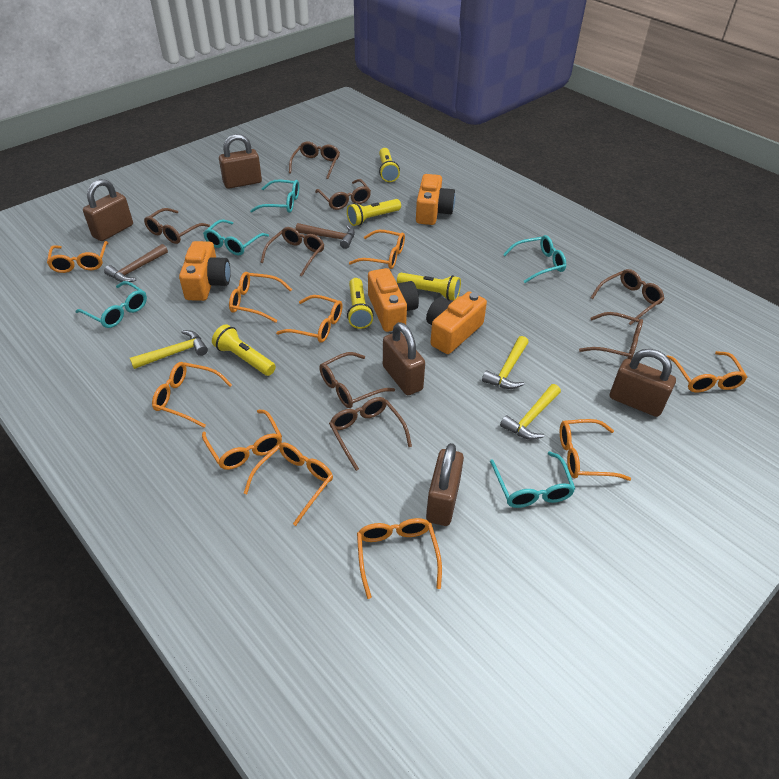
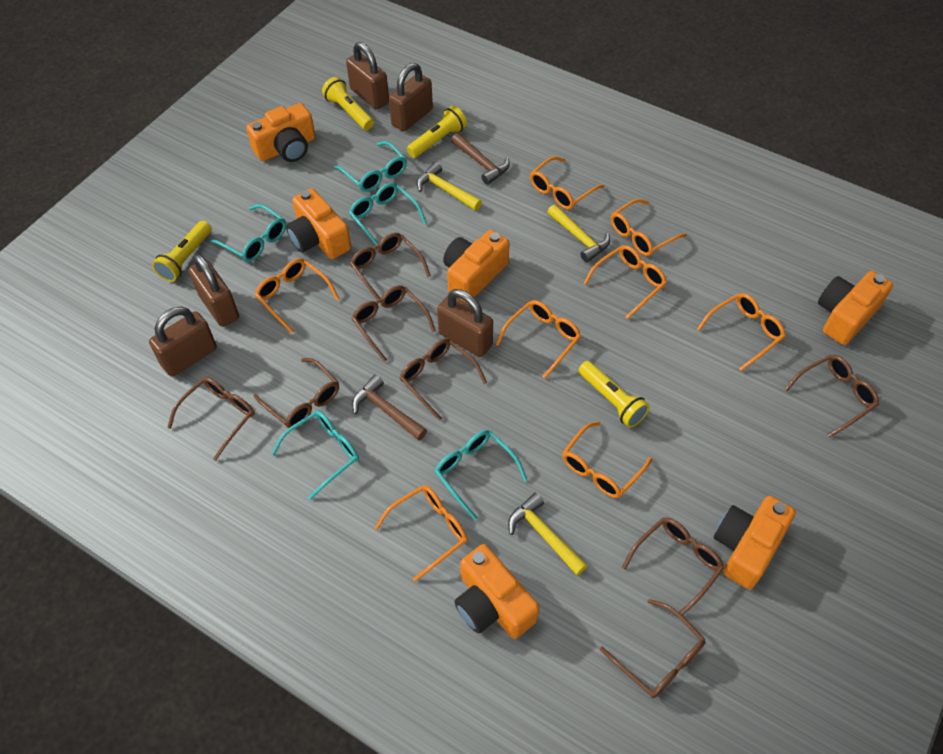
orange camera: [179,241,231,301] [368,268,419,332] [416,174,455,225] [426,291,487,354] = 4 -> [246,103,316,162] [286,188,351,259] [443,230,510,303] [455,544,539,639] [714,496,796,589] [818,271,893,345] = 6
orange glasses: [47,241,108,273] [152,362,232,428] [202,410,282,470] [229,272,292,323] [244,442,333,526] [276,295,343,343] [349,230,405,269] [357,518,442,599] [560,419,631,481] [666,351,748,392] = 10 -> [255,258,339,333] [375,485,468,582] [496,300,581,378] [530,156,604,210] [562,421,652,498] [583,245,667,319] [611,199,687,256] [697,293,786,371] = 8
yellow flashlight: [212,324,276,376] [347,199,401,226] [347,278,374,329] [379,148,400,182] [397,273,461,301] = 5 -> [152,221,212,282] [322,77,374,130] [407,106,467,158] [578,361,650,428] = 4

